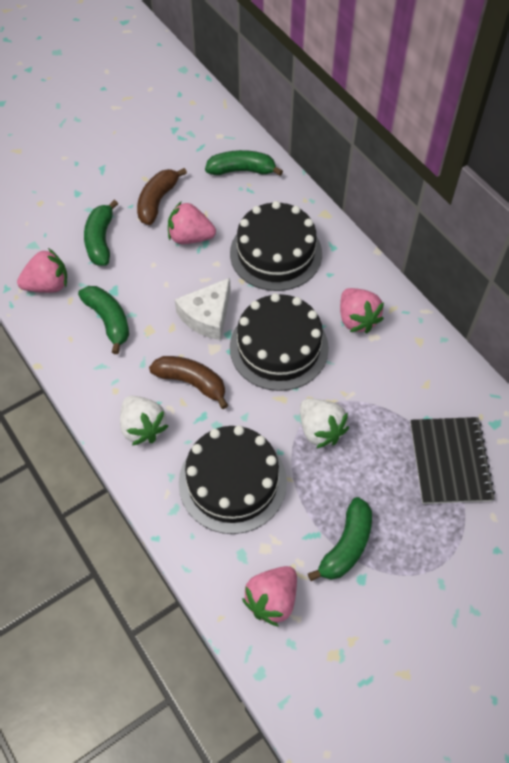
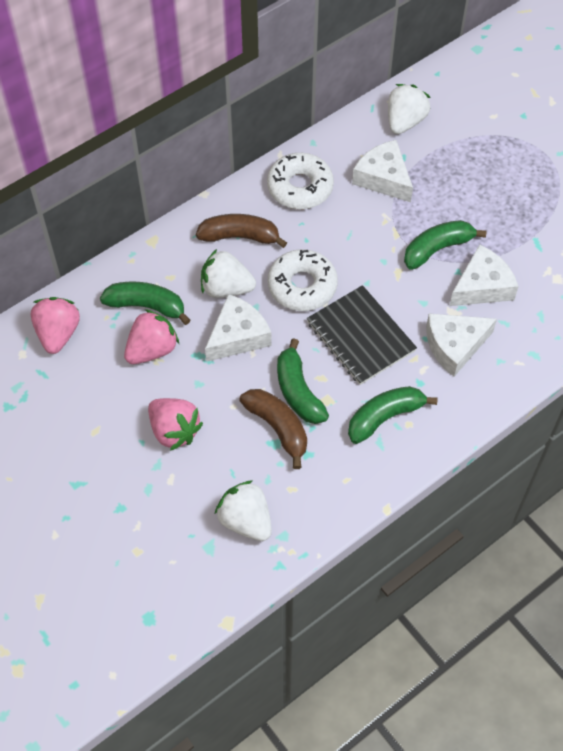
black cake: [179,426,287,534] [230,201,322,291] [230,293,329,391] = 3 -> none = 0
pink strawberry: [17,248,67,293] [168,202,216,244] [242,566,297,627] [340,288,384,333] = 4 -> [31,297,80,354] [124,309,179,364] [148,398,203,451] = 3
white cheese: [175,278,231,340] = 1 -> [205,294,272,362] [352,140,413,202] [426,313,497,376] [449,244,519,306] = 4
white donut: none = 0 -> [267,153,334,209] [268,249,338,311] = 2
white strawberry: [120,396,168,446] [300,399,349,448] = 2 -> [201,249,256,298] [214,481,272,541] [388,84,430,134] = 3

